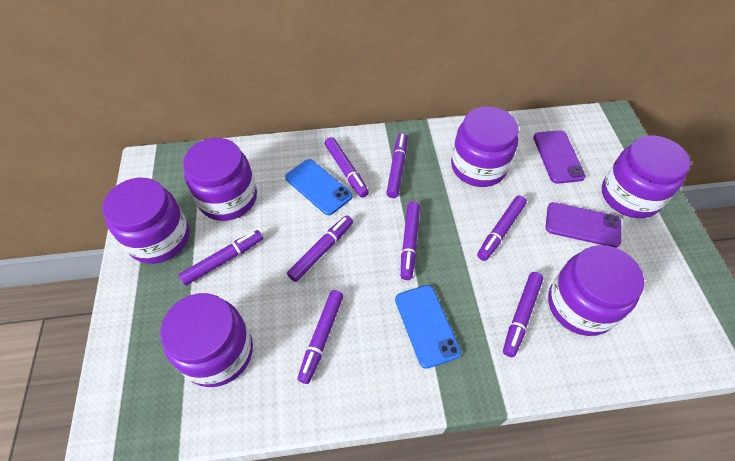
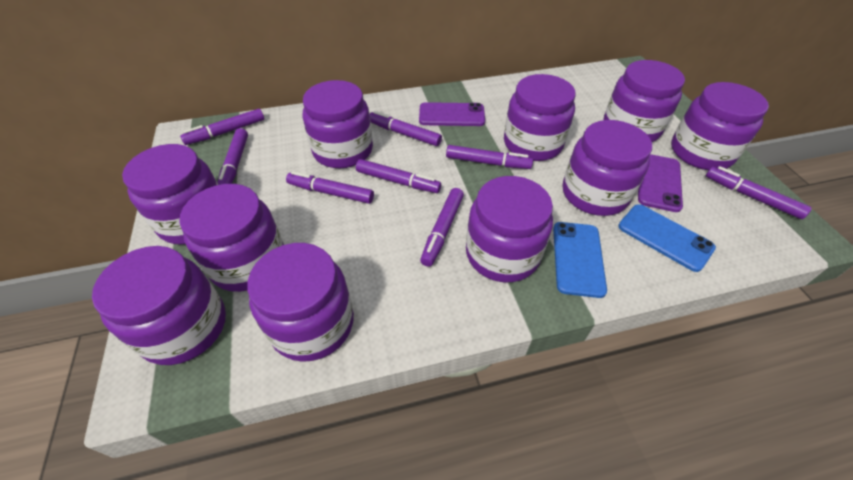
purple jar: [103,178,189,264] [160,293,253,387] [183,138,257,221] [451,106,518,187] [548,245,644,336] [602,135,690,218] = 6 -> [92,246,226,365] [122,144,218,245] [179,184,284,292] [247,243,354,362] [303,80,373,168] [466,176,553,282] [504,74,576,161] [563,120,652,216] [603,60,685,142] [671,82,769,170] = 10

